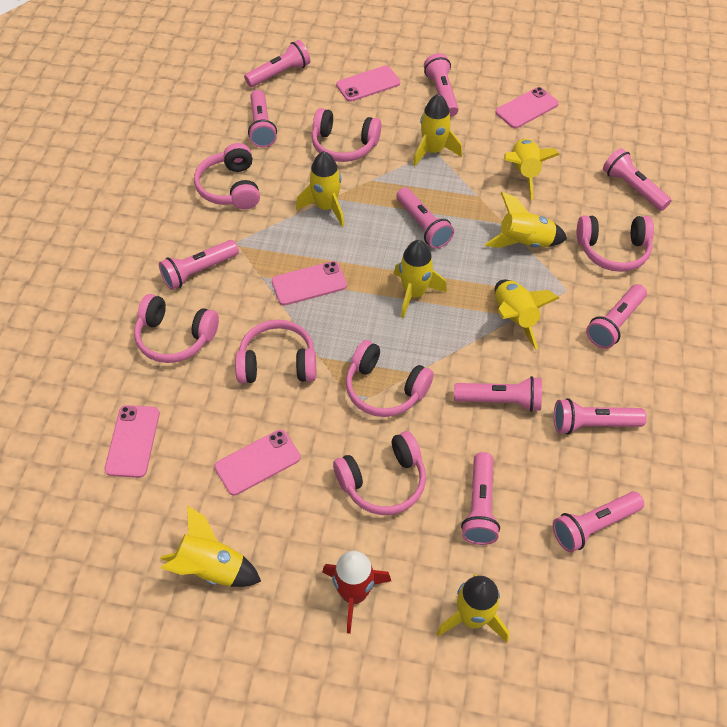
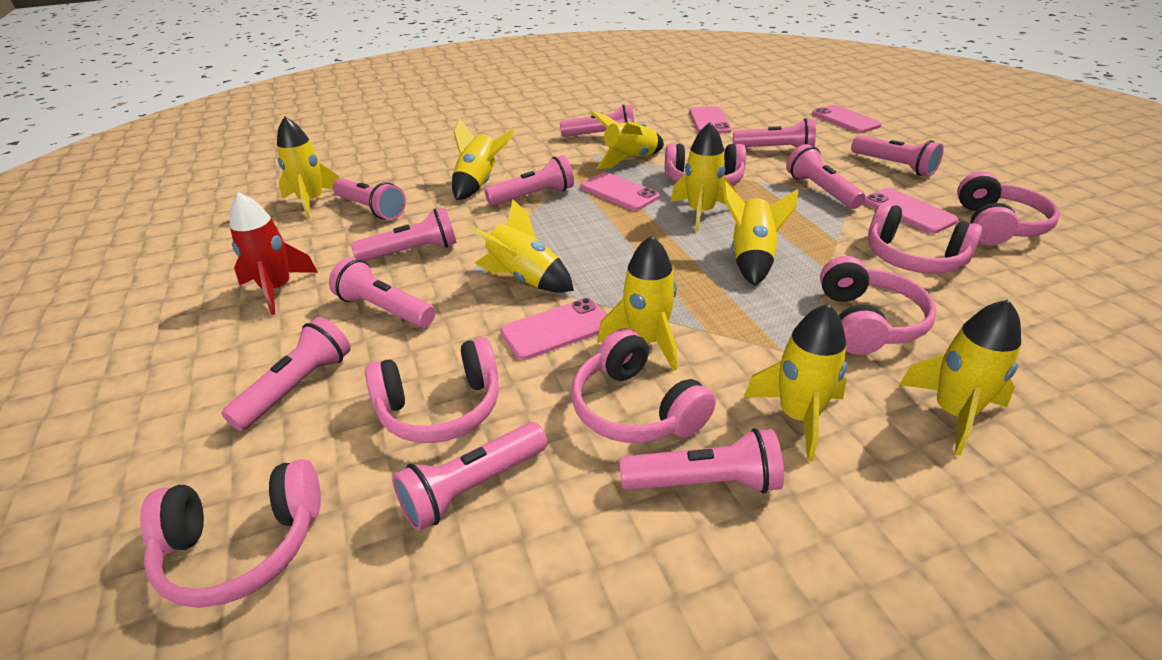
yellow rocket: [160,506,261,587] [296,151,344,227] [394,240,447,318] [413,94,462,166] [436,575,509,642] [484,192,567,248] [495,280,559,349] [504,139,560,200] = 8 -> [277,116,340,219] [452,118,515,200] [467,199,574,293] [591,111,664,169] [598,235,677,371] [671,122,736,232] [723,181,798,286] [744,304,847,461] [899,299,1021,456] = 9

